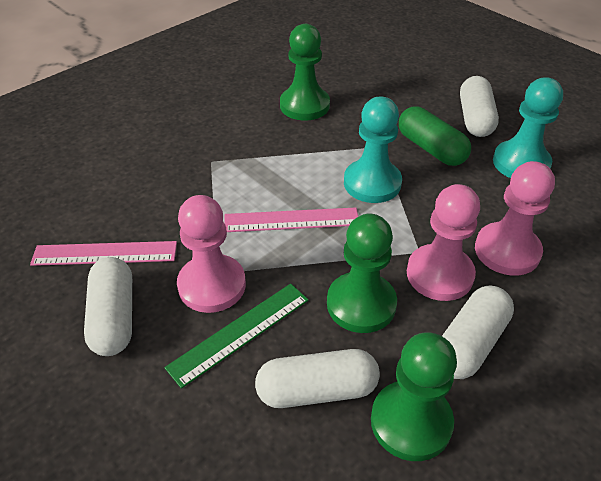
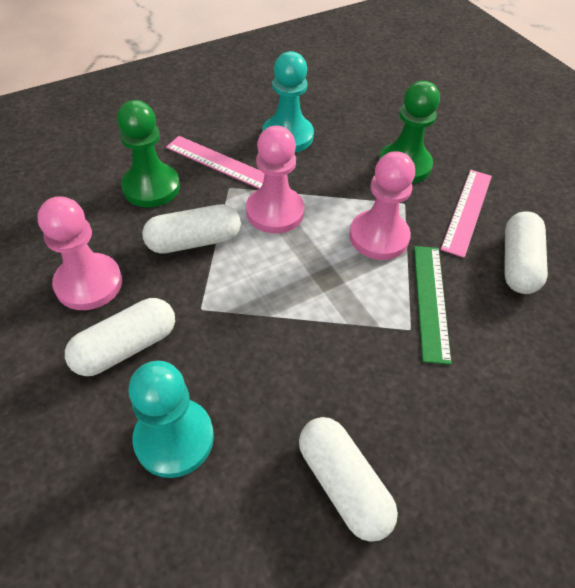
green capsule: [399,106,471,166] = 1 -> none = 0
green pawn: [280,24,330,120] [327,214,397,333] [371,332,457,461] = 3 -> [117,100,180,207] [378,81,440,183] = 2

